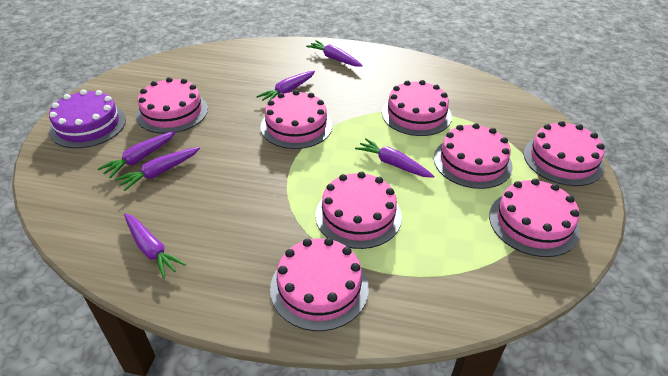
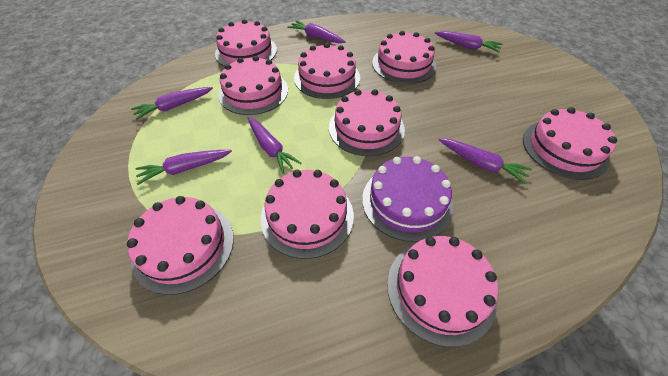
pink cake: [136,77,208,134] [260,90,332,149] [270,238,369,331] [315,172,402,249] [382,80,452,136] [434,123,513,189] [489,178,580,257] [523,121,605,186] = 8 -> [127,196,234,295] [215,19,277,67] [218,56,288,115] [261,170,354,259] [294,43,360,99] [329,89,405,156] [372,31,436,84] [387,236,498,347] [523,107,617,180] = 9

